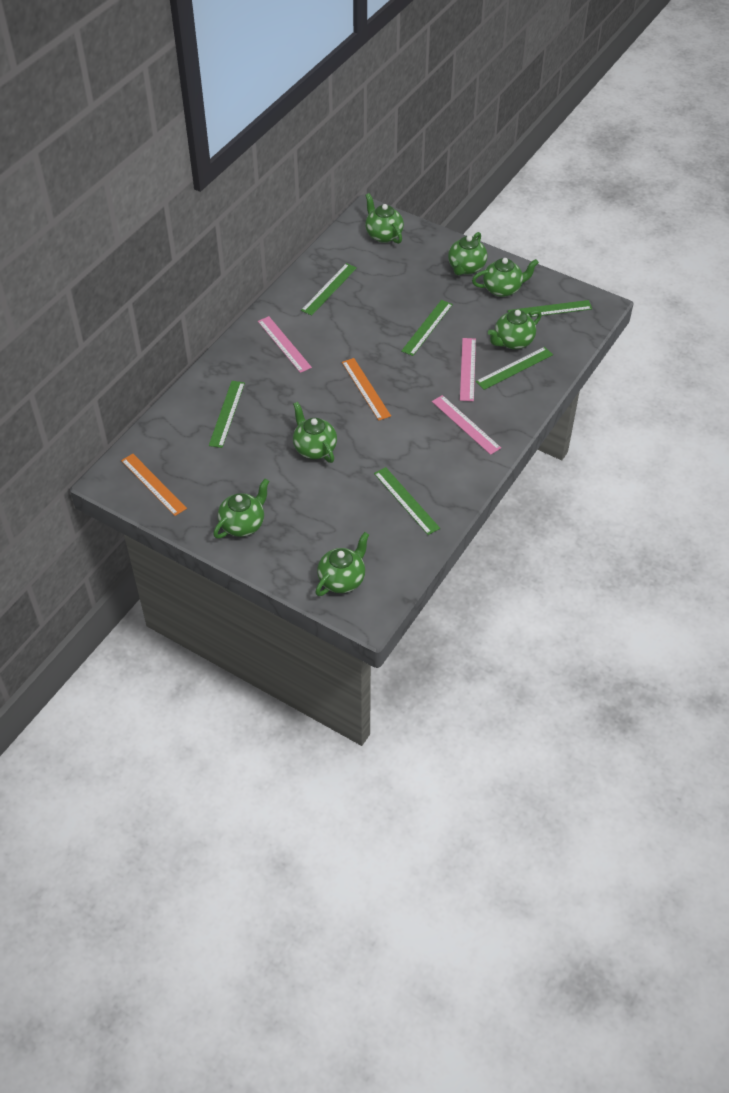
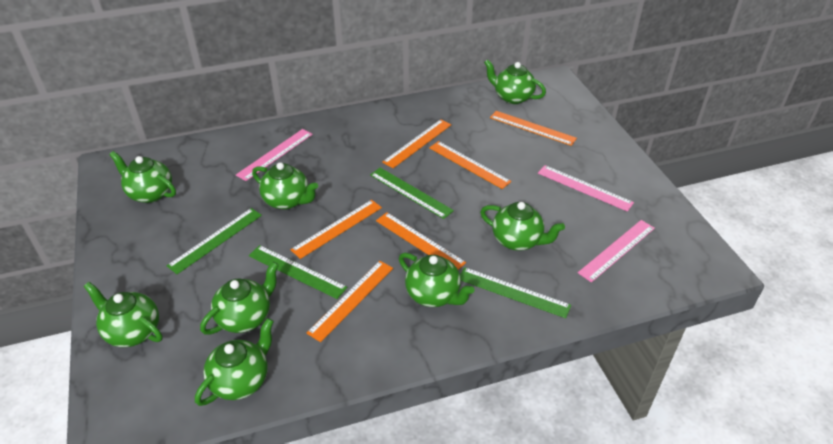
green ruler: [209,381,245,448] [301,263,357,316] [374,467,440,535] [401,300,453,356] [476,347,553,390] [508,300,592,317] = 6 -> [167,208,262,274] [249,245,347,299] [370,168,454,219] [460,267,571,318] = 4
green teapot: [213,479,269,539] [293,402,337,463] [316,532,369,596] [365,193,404,244] [448,232,487,276] [472,258,539,297] [488,310,541,349] = 7 -> [84,282,163,347] [109,151,176,203] [195,318,274,406] [200,262,279,335] [252,162,318,210] [399,253,474,307] [480,202,565,251] [484,59,546,104] = 8
orange ruler: [121,454,187,516] [342,358,391,421] = 2 -> [290,200,382,259] [307,261,393,342] [376,212,466,270] [382,119,451,168] [429,141,511,189] [490,111,577,146] = 6

